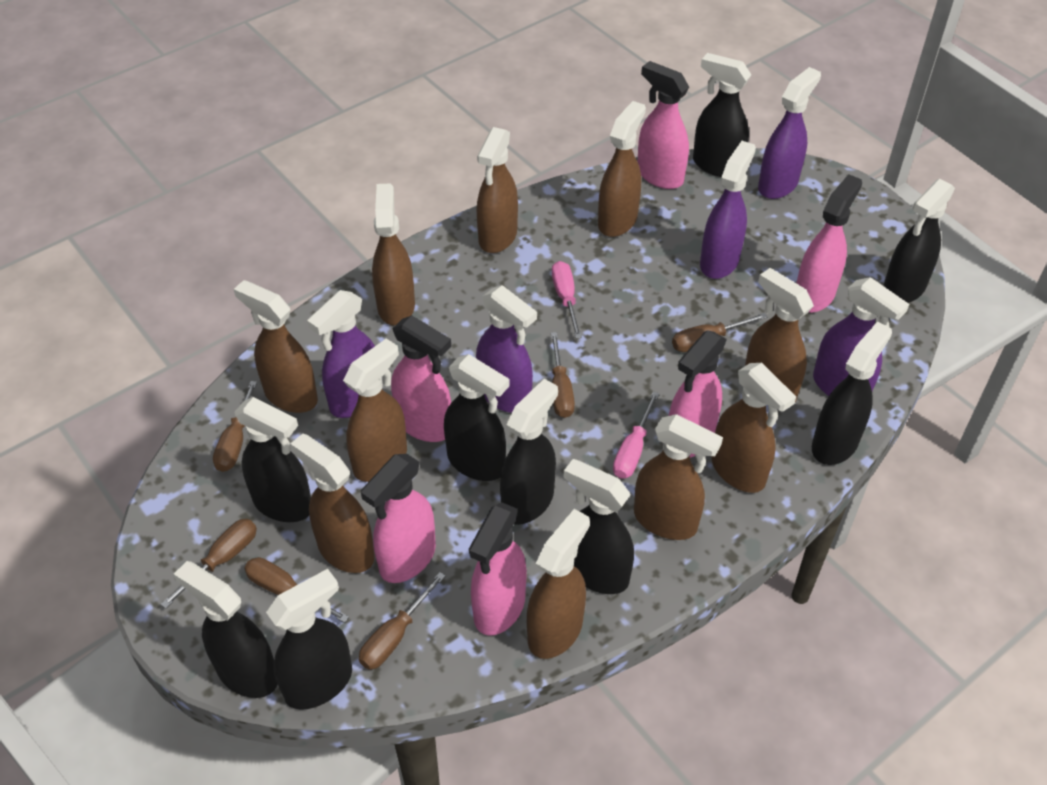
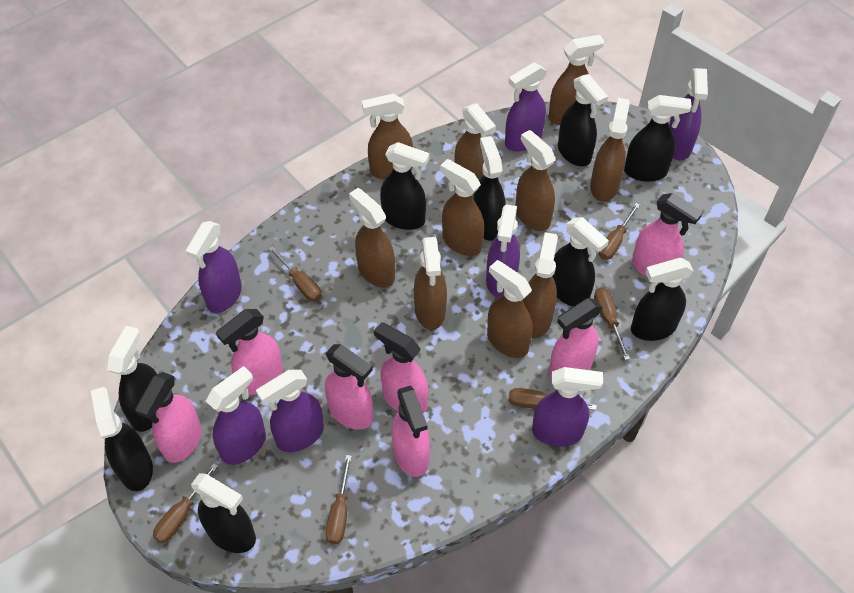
pink screwdriver: [552,261,582,339] [613,391,659,478] = 2 -> none = 0
pink spray bottle: [361,454,436,583] [391,315,451,442] [469,503,527,636] [637,61,689,189] [669,330,727,458] [797,174,862,313] = 6 -> [135,372,202,463] [216,309,283,395] [325,344,373,430] [374,322,428,413] [391,385,430,477] [549,298,603,379] [632,193,703,278] = 7
purple spray bottle: [307,290,375,418] [476,285,537,413] [700,141,756,279] [758,67,821,199] [813,277,909,396] = 5 -> [186,221,242,313] [206,366,266,465] [256,370,324,452] [486,204,520,297] [505,62,547,152] [532,367,603,446] [669,68,708,161] = 7

